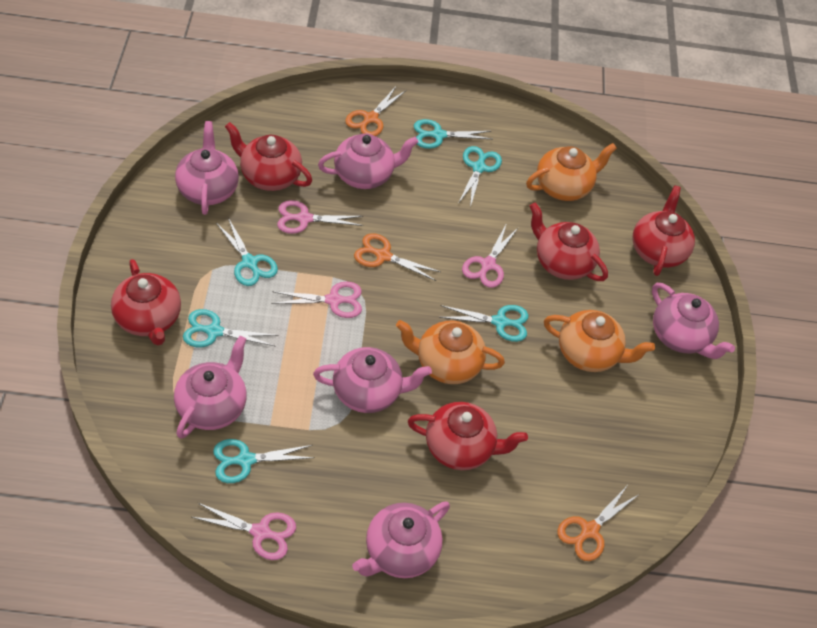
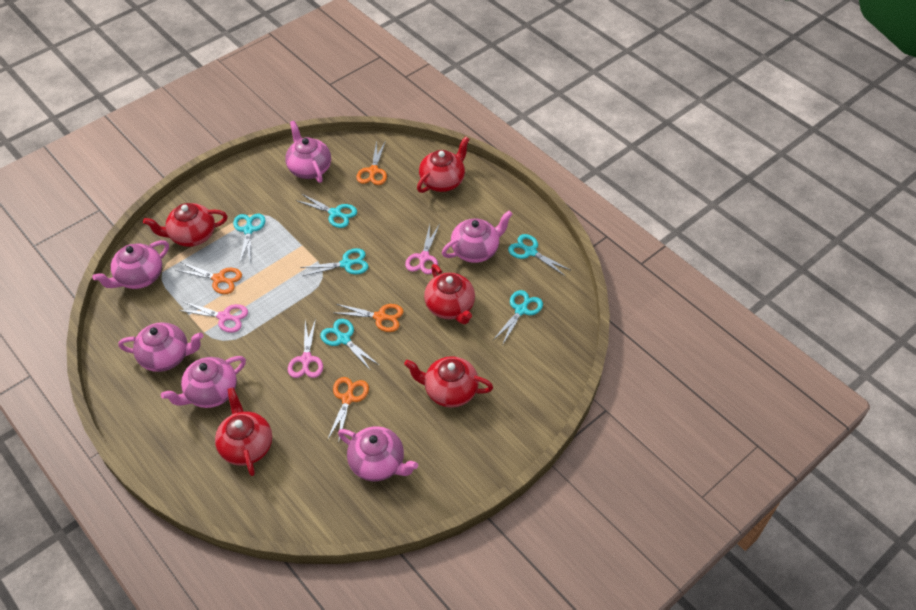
orange scissors: [345,87,405,136] [354,233,441,281] [557,486,640,561] = 3 -> [176,262,242,294] [327,377,369,440] [336,304,404,332] [356,140,387,185] = 4
orange teapot: [396,320,505,384] [526,143,617,201] [544,310,655,372] = 3 -> none = 0
pink scissors: [192,503,296,560] [272,282,362,318] [277,200,363,234] [462,223,519,288] = 4 -> [178,301,248,333] [288,319,323,378] [405,224,440,274] = 3

